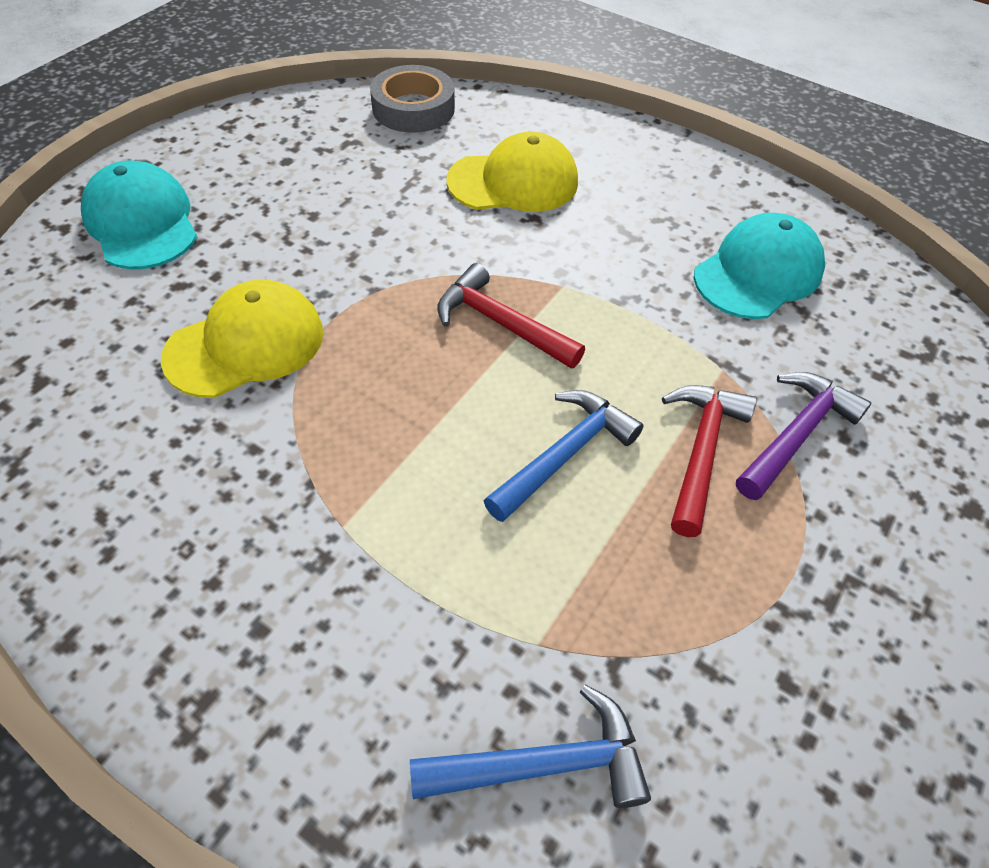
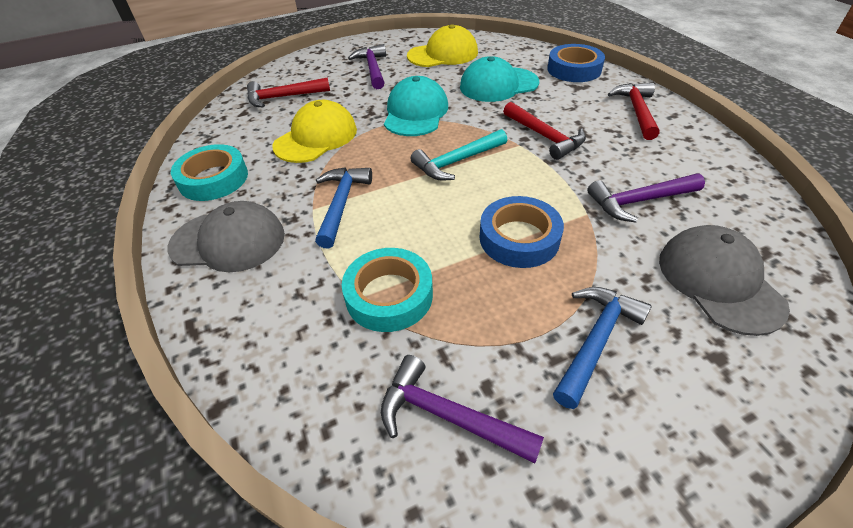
blue tape: none = 0 -> [480,196,564,268] [547,44,605,82] = 2
grey cap: none = 0 -> [168,201,285,272] [659,225,790,336] = 2
grey tape: [370,65,455,133] = 1 -> none = 0
purple hammer: [736,372,871,500] = 1 -> [348,44,386,89] [381,355,544,464] [587,174,705,223] = 3
red hammer: [437,263,585,369] [662,385,757,537] = 2 -> [247,77,330,108] [503,102,586,160] [608,83,659,140] = 3
turquoise hammer: none = 0 -> [410,129,507,181] = 1
turquoise tape: none = 0 -> [171,144,248,201] [342,248,433,332] = 2

